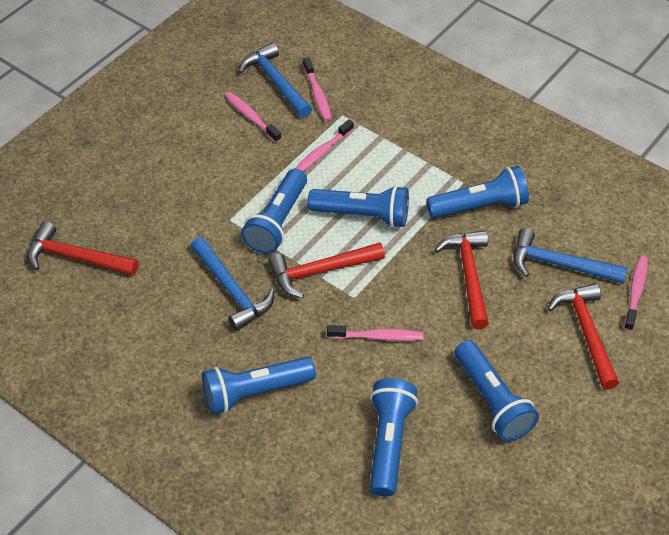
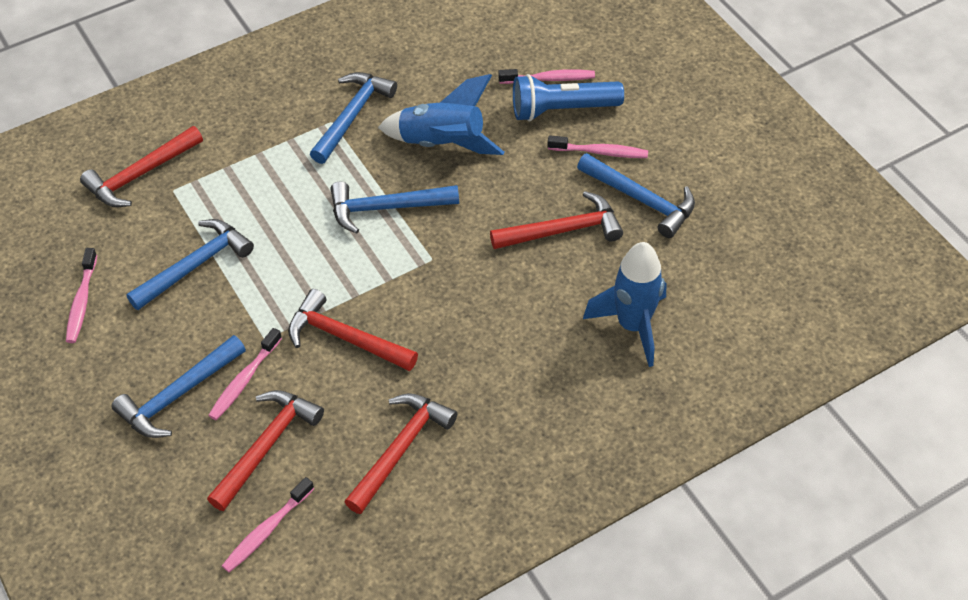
blue flashlight: [202,357,316,415] [241,169,307,254] [308,185,409,228] [370,378,418,496] [426,166,529,219] [455,340,539,442] = 6 -> [513,74,624,121] = 1
blue hammer: [191,237,274,331] [239,43,312,118] [513,228,628,284] = 3 -> [112,335,246,438] [126,219,254,310] [310,72,397,164] [330,182,459,234] [577,153,695,238] = 5
blue rocket: none = 0 -> [378,74,505,155] [583,242,667,367] = 2
red hammer: [27,222,138,276] [268,243,385,298] [435,230,489,329] [548,283,619,390] = 4 -> [80,126,203,207] [207,390,324,511] [288,289,418,371] [345,393,457,514] [490,191,623,249] = 5

